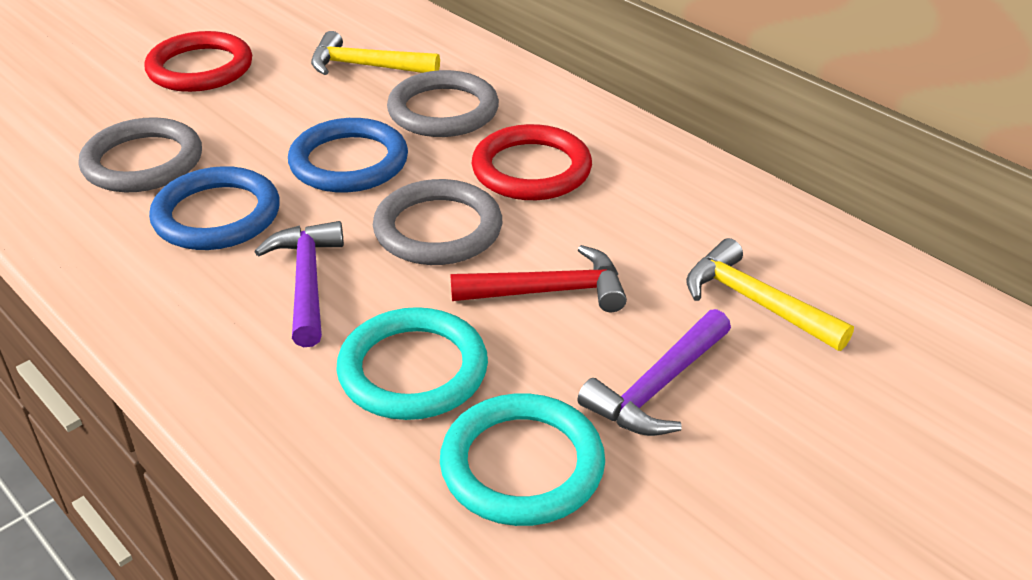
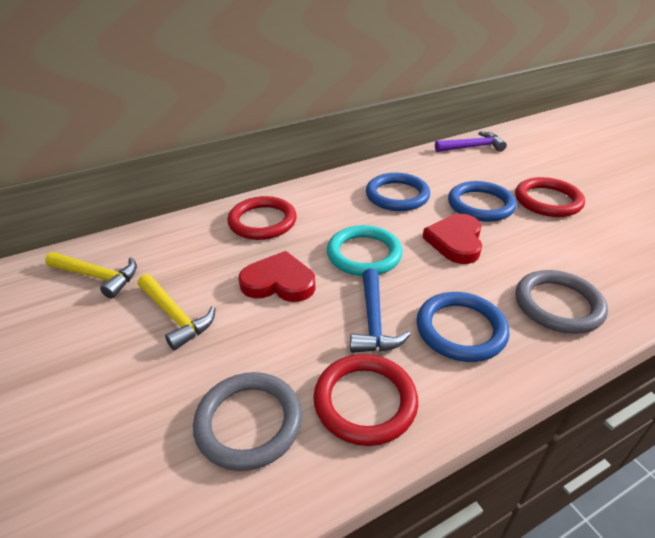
blue hammer: none = 0 -> [350,269,411,353] = 1
blue ring: [149,166,280,250] [288,118,408,193] = 2 -> [366,173,430,211] [416,292,509,362] [448,181,517,222] = 3
grey ring: [79,117,202,192] [373,179,502,265] [387,70,499,137] = 3 -> [193,372,302,471] [516,270,608,334] = 2
purple hammer: [255,221,344,347] [577,309,731,436] = 2 -> [435,131,507,152] = 1
red hammer: [450,245,627,312] = 1 -> none = 0
red heart: none = 0 -> [238,251,316,302] [423,214,482,264] = 2
red ring: [144,31,252,92] [472,124,592,200] = 2 -> [227,196,297,240] [313,354,418,446] [515,177,585,217] = 3
turquoise ring: [336,307,488,420] [440,393,605,526] = 2 -> [327,225,402,276] = 1

